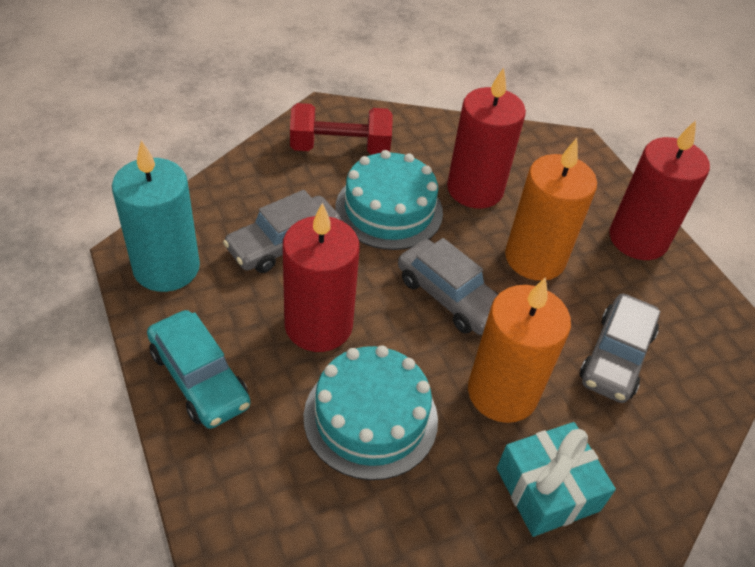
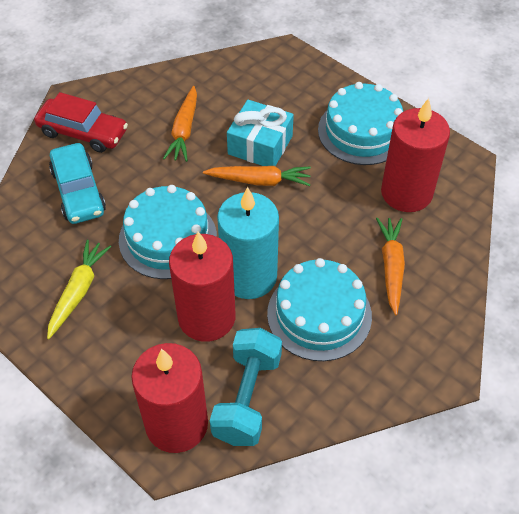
grey car: [223,190,341,273] [398,238,498,335] [580,293,660,403] = 3 -> none = 0
orange candle: [468,277,571,423] [505,138,597,281] = 2 -> none = 0
orange carrot: none = 0 -> [163,86,197,162] [203,166,311,186] [376,218,405,315] = 3
red car: none = 0 -> [34,92,128,153] = 1
red dumbbell: [290,103,393,155] = 1 -> none = 0
turquoise cake: [304,345,438,480] [335,150,443,250] = 2 -> [119,185,217,279] [267,258,372,361] [318,82,403,165] = 3
turquoise dumbbell: none = 0 -> [210,328,282,446] = 1
yellow carrot: none = 0 -> [47,240,111,339] = 1

